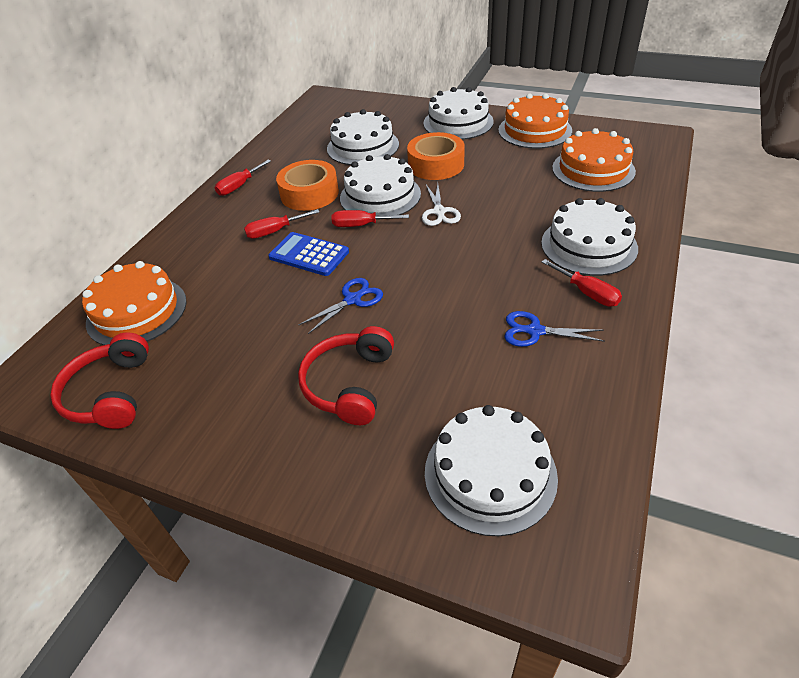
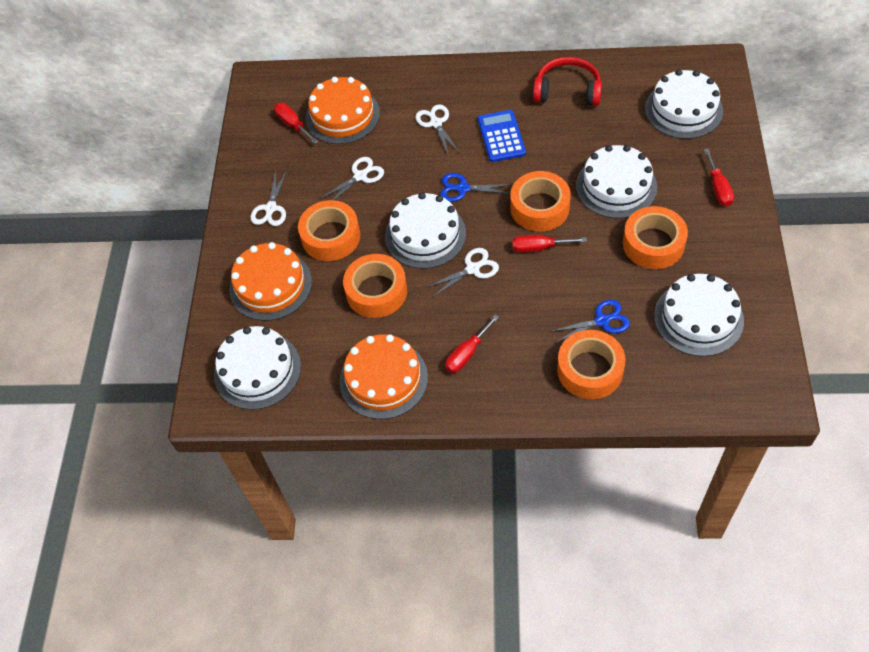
orange tape: [276,160,339,211] [407,132,465,180] = 2 -> [298,200,360,261] [343,254,407,318] [510,171,571,232] [557,330,625,399] [623,206,688,269] = 5
red headphones: [50,332,149,429] [298,326,394,425] = 2 -> [533,57,602,106] = 1
white scissors: [422,184,461,226] = 1 -> [250,170,287,226] [319,157,384,200] [415,105,460,156] [425,248,499,297] = 4

